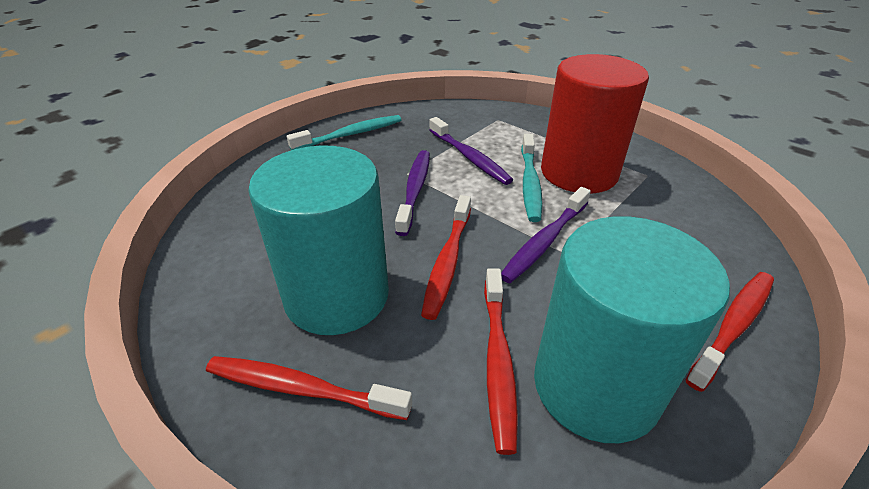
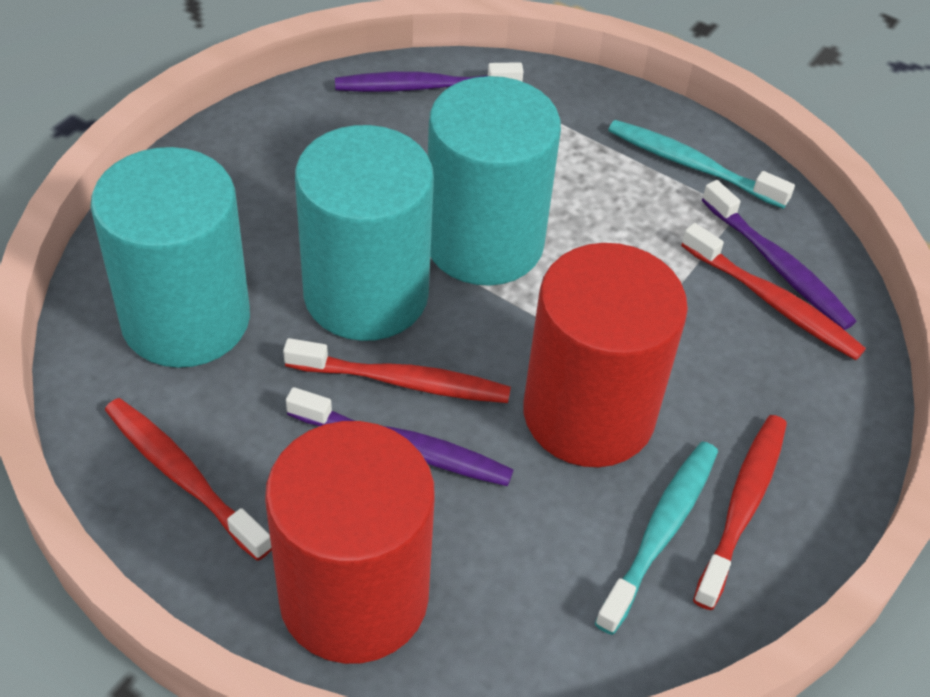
red cylinder: [541,54,649,194] = 1 -> [265,421,435,664] [524,243,688,467] = 2
turquoise cylinder: [248,145,389,335] [534,216,730,443] = 2 -> [90,147,250,368] [295,125,434,341] [428,76,561,286] = 3

